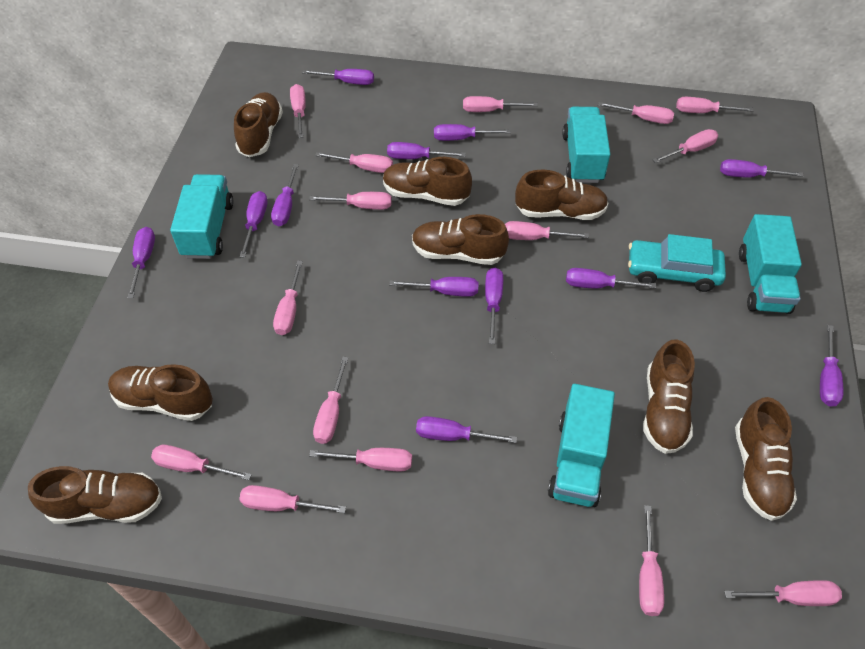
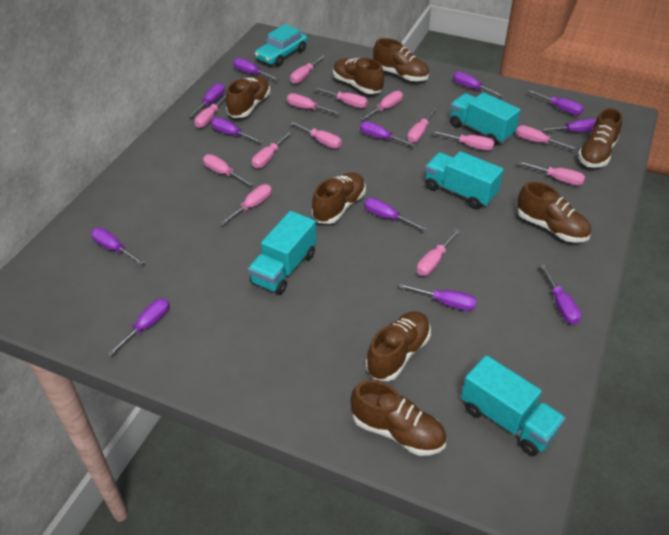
pink screwdriver: [151,445,252,480] [239,485,346,513] [273,260,303,335] [290,84,306,138] [309,192,392,210] [309,448,412,472] [313,357,349,444] [315,152,393,173] [463,96,538,112] [505,221,589,240] [598,102,674,124] [639,505,664,616] [653,129,718,163] [676,97,754,113] [724,580,842,606] = 15 -> [195,94,226,128] [203,154,253,186] [220,184,272,225] [252,131,292,168] [287,93,341,115] [290,55,325,84] [290,121,342,149] [315,87,368,108] [361,91,403,120] [407,108,437,143] [417,229,460,276] [432,131,495,151] [516,125,578,151] [518,161,585,185] = 14

